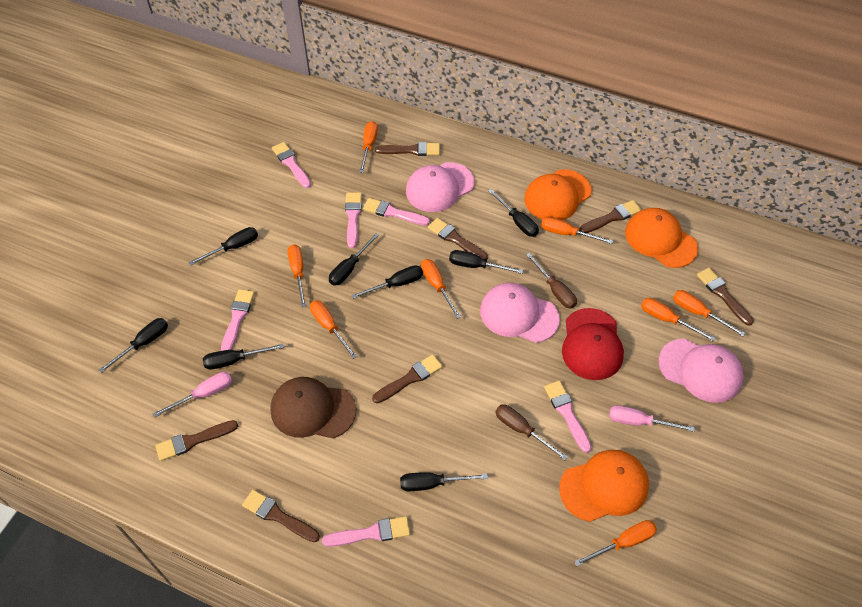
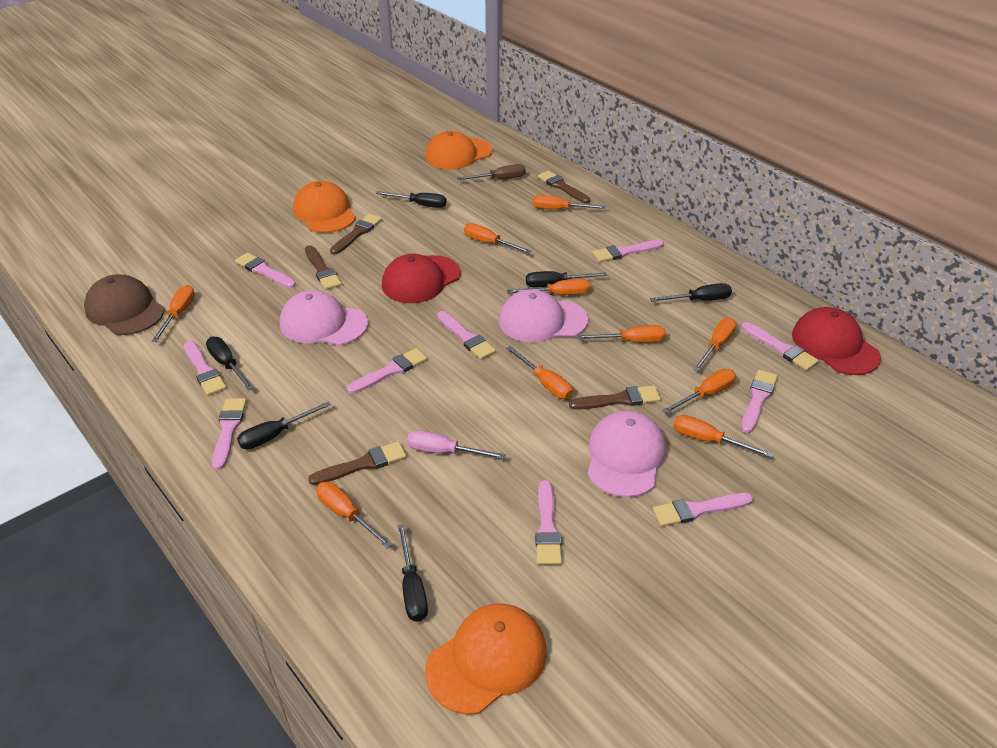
black screwdriver: [98,318,168,373] [188,227,258,266] [203,344,284,369] [329,233,379,286] [351,265,423,299] [400,472,488,491] [449,250,523,274] [488,189,539,237] = 8 -> [206,337,253,390] [237,402,331,449] [376,191,447,208] [397,524,428,622] [526,271,607,288] [650,283,732,302] = 6
brown brush: [155,420,238,461] [242,490,320,542] [372,354,443,403] [375,142,440,156] [428,218,488,259] [579,200,642,233] [697,267,754,326] = 7 -> [305,245,342,290] [308,441,407,485] [330,214,382,255] [537,171,590,203] [569,385,661,410] = 5
brown screwdriver: [495,404,568,460] [526,253,577,309] = 2 -> [457,164,526,180] = 1
orange screwdriver: [287,244,306,307] [310,300,357,359] [359,121,378,173] [421,259,461,319] [541,217,613,244] [574,520,657,566] [641,298,715,341] [673,290,746,336] = 8 -> [152,285,195,342] [316,482,393,548] [464,223,532,253] [506,346,573,399] [507,279,590,295] [532,195,606,210] [577,325,666,342] [662,369,736,414] [673,415,773,457] [693,318,737,371] = 10
pink brush: [221,289,254,351] [272,142,311,188] [322,516,410,547] [345,192,362,248] [363,198,430,226] [544,381,592,453] = 6 -> [184,341,226,396] [212,398,246,470] [235,253,296,288] [347,348,427,394] [437,311,496,360] [535,480,562,565] [592,240,664,262] [653,493,753,526] [741,322,819,371] [741,370,778,433] = 10
pink screwdriver: [153,372,232,418] [609,405,695,432] = 2 -> [407,430,506,459] = 1
red cap: [562,308,624,380] = 1 -> [382,254,461,303] [792,307,881,375] = 2

